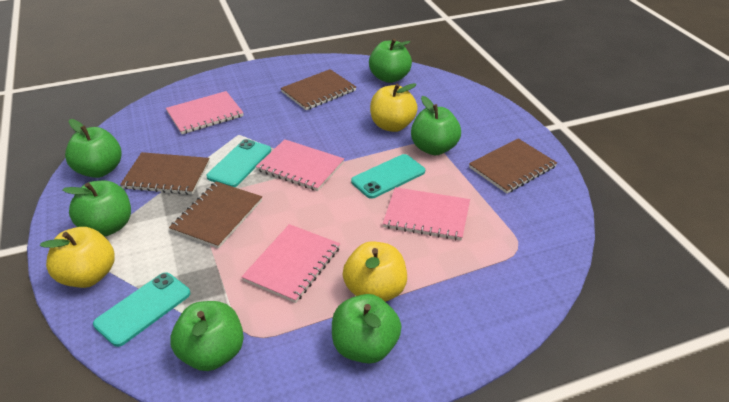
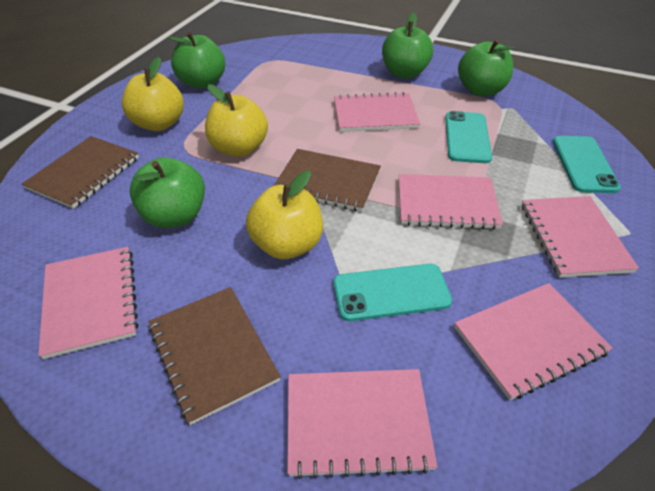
brown notebook: [120,152,210,195] [169,182,262,249] [281,69,356,110] [469,138,557,194] = 4 -> [22,136,139,209] [148,287,281,425] [274,149,381,212] = 3
green apple: [63,181,131,237] [65,119,122,178] [170,301,244,371] [332,294,401,364] [369,39,412,83] [411,96,461,155] = 6 -> [129,157,205,228] [168,32,225,89] [382,12,433,79] [458,39,515,96] = 4
pink notebook: [166,91,244,134] [242,224,340,303] [256,139,344,191] [383,187,470,240] = 4 -> [38,247,139,359] [287,369,437,479] [334,92,420,132] [399,174,503,230] [454,283,613,400] [521,196,639,278] = 6

